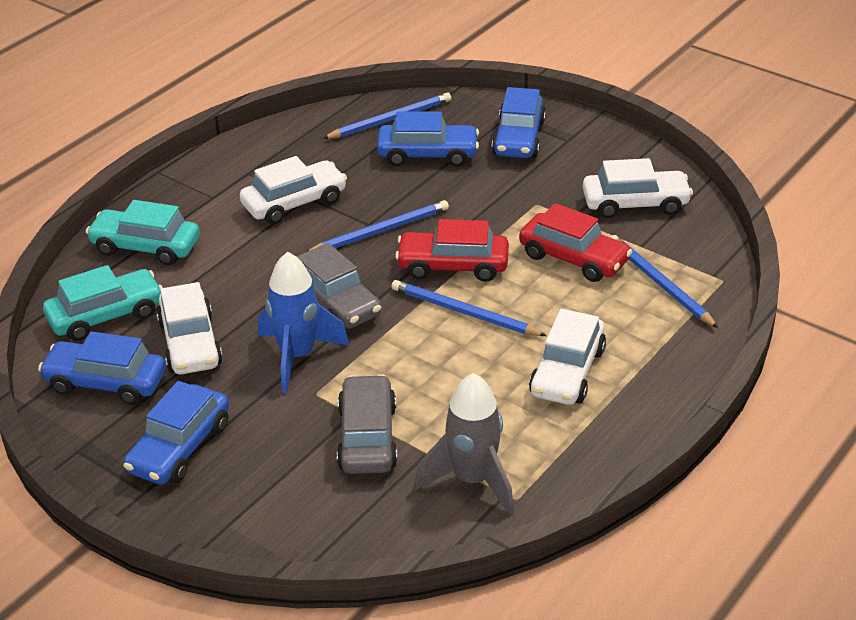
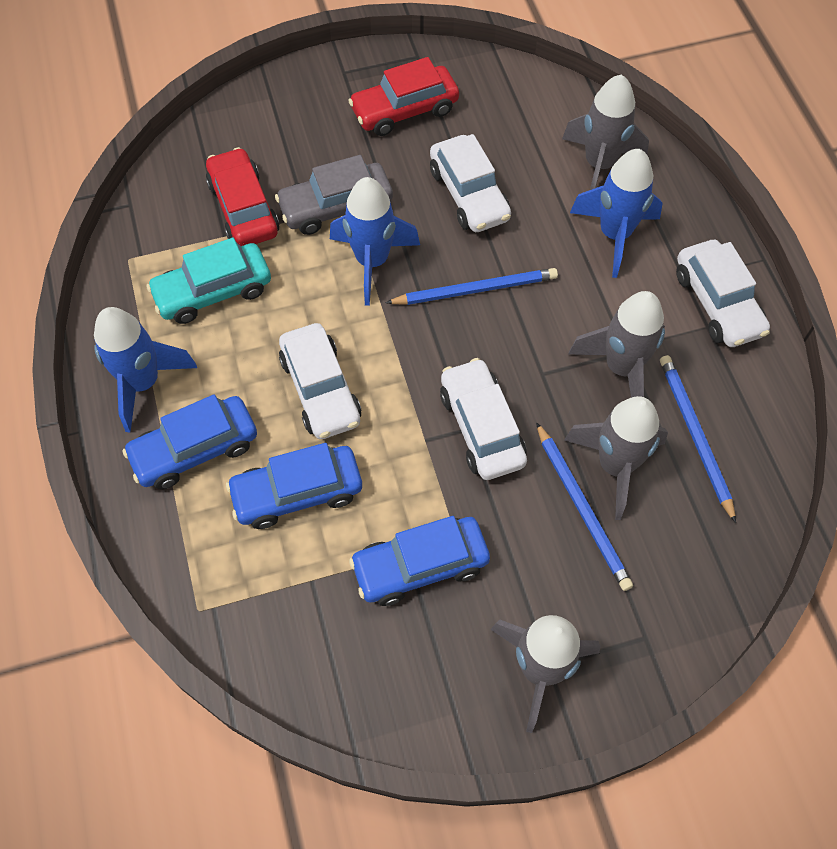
blue car: [38,332,166,405] [123,381,229,485] [377,111,479,167] [492,87,546,158] = 4 -> [122,394,257,490] [226,443,362,529] [349,516,490,606] = 3
blue pencil: [305,200,449,253] [322,93,451,139] [391,280,547,336] [610,235,718,328] = 4 -> [386,268,558,305] [536,422,633,591] [660,355,736,523] = 3
blue rocket: [258,252,349,393] = 1 -> [94,307,197,433] [330,177,420,306] [570,149,663,278] = 3
grey car: [297,243,382,329] [337,374,397,474] = 2 -> [275,155,393,235] = 1
grey rocket: [414,373,514,515] = 1 -> [490,615,601,733] [562,74,649,190] [564,396,668,520] [568,291,665,398] = 4
turquoise car: [43,265,163,341] [86,200,200,265] = 2 -> [146,238,271,324] = 1

